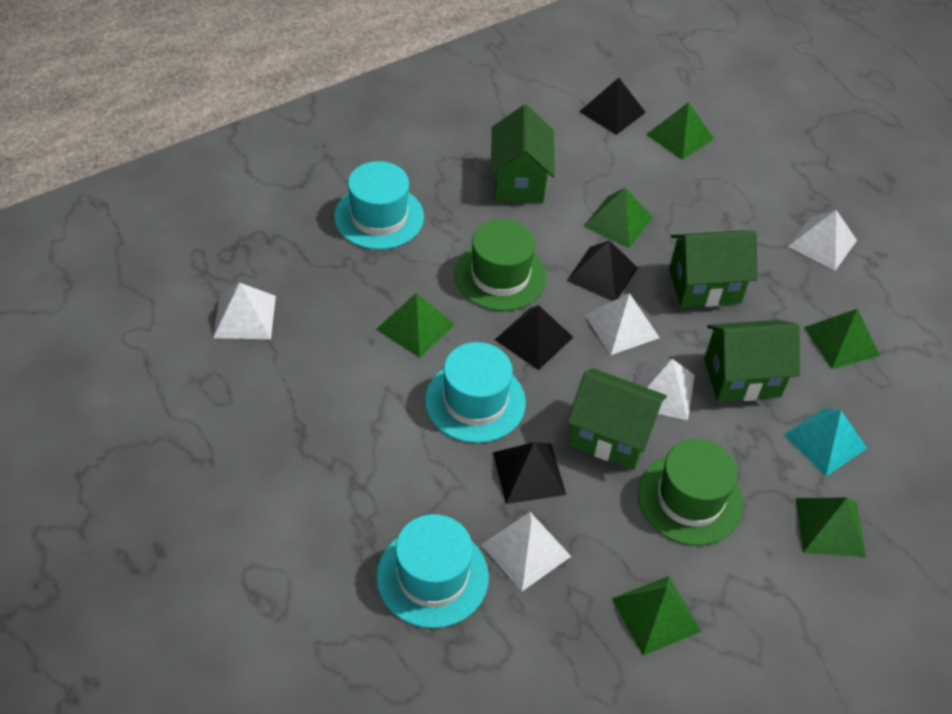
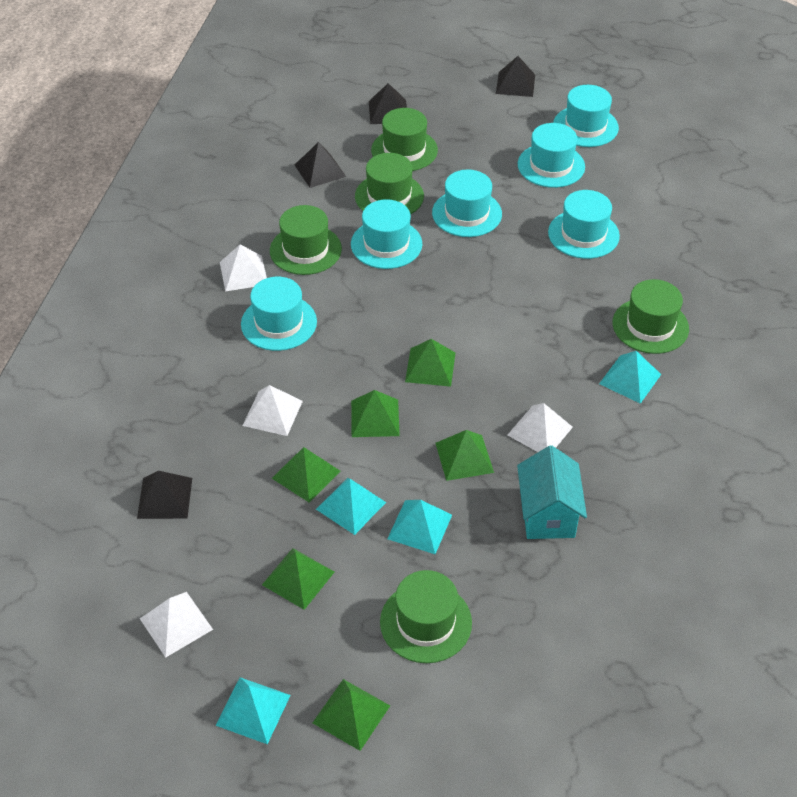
green hat: [454,219,547,311] [638,439,744,546] = 2 -> [270,205,342,275] [355,153,424,215] [371,108,438,171] [380,570,472,663] [612,279,689,354] = 5
green house: [491,105,555,203] [567,368,667,470] [669,231,758,308] [704,320,800,402] = 4 -> none = 0
turquoise hat: [334,161,424,250] [376,514,489,628] [425,342,526,443] = 3 -> [241,277,317,351] [351,199,422,269] [432,170,502,237] [518,123,585,188] [548,190,620,259] [553,85,619,147] = 6
turquoise house: none = 0 -> [517,446,587,539] = 1
turquoise pyramid: [784,408,867,476] = 1 -> [215,677,291,744] [316,478,386,535] [387,500,452,554] [599,351,661,404] = 4
white pyramid: [213,283,276,339] [481,512,571,591] [585,293,659,355] [634,359,695,420] [788,210,857,271] = 5 -> [140,592,213,658] [220,245,267,291] [242,385,303,436] [508,403,573,452] = 4

